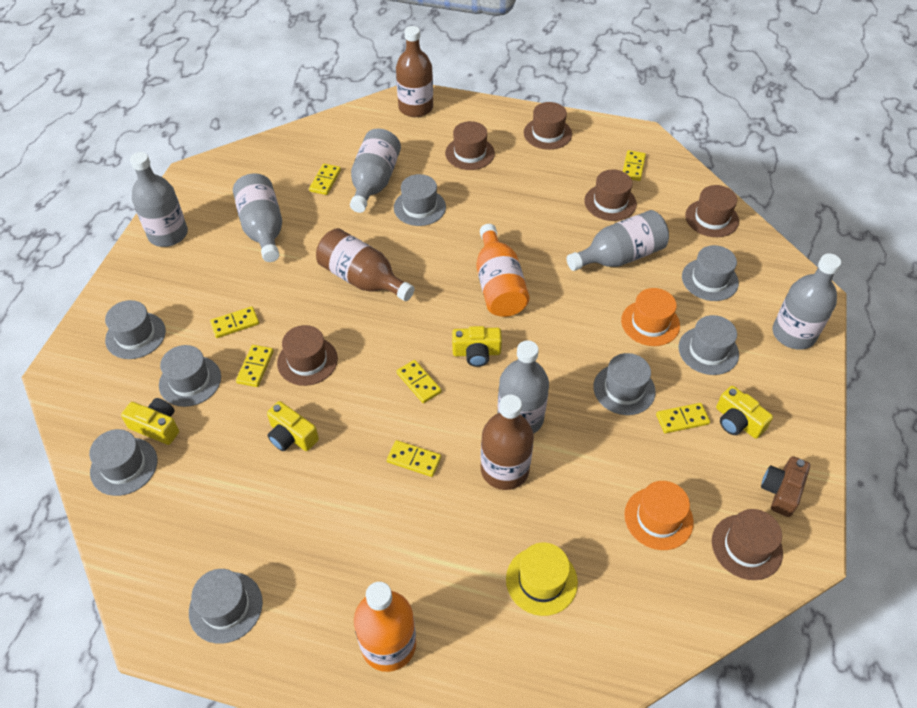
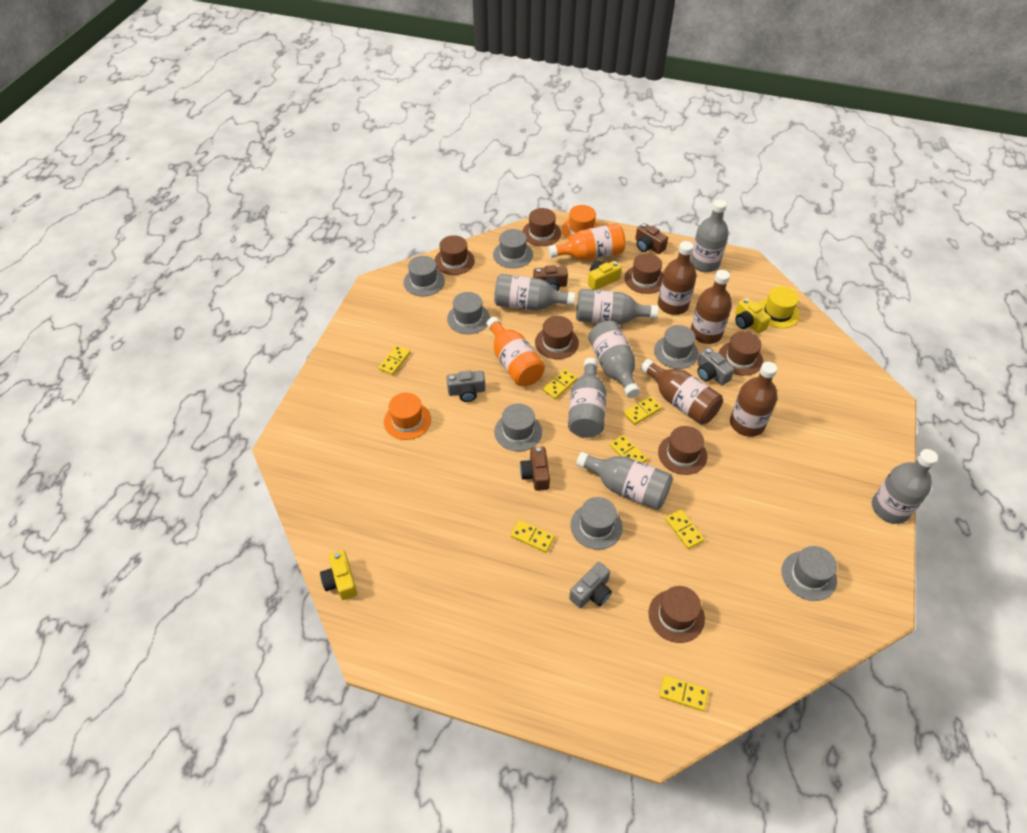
brown bottle: [316,228,415,301] [396,26,433,117] [481,395,534,490] = 3 -> [641,359,723,425] [658,241,697,315] [691,270,732,344] [730,362,777,437] = 4
brown camera: [761,456,810,517] = 1 -> [520,446,550,491] [533,265,568,291] [635,223,668,254] = 3
brown hat: [277,325,338,386] [445,121,495,170] [524,102,572,150] [584,169,637,221] [685,185,739,237] [712,509,783,580] = 6 -> [435,235,475,275] [522,208,561,246] [535,316,579,359] [624,253,663,294] [648,586,705,643] [658,426,707,475] [719,331,763,376] = 7
grey bottle: [130,152,188,247] [233,173,282,262] [350,129,401,213] [497,340,549,434] [567,210,669,271] [772,253,841,350] = 6 -> [494,274,576,311] [568,358,606,438] [576,289,659,325] [576,452,673,510] [588,321,640,398] [690,199,729,272] [872,449,938,524] = 7
grey camera: none = 0 -> [446,370,485,402] [569,562,612,608] [697,348,734,385] = 3
grey hat: [89,429,157,496] [105,300,166,359] [159,345,221,407] [189,569,263,644] [394,174,446,226] [593,353,656,415] [678,315,739,375] [682,245,739,301] = 8 -> [403,256,445,296] [447,292,490,334] [493,229,533,268] [494,404,542,451] [570,497,623,550] [654,325,699,369] [781,546,837,601] = 7
yellow camera: [121,398,179,445] [267,401,319,451] [452,326,502,367] [716,386,773,439] = 4 -> [320,550,357,600] [588,261,622,290] [735,297,771,333] = 3

